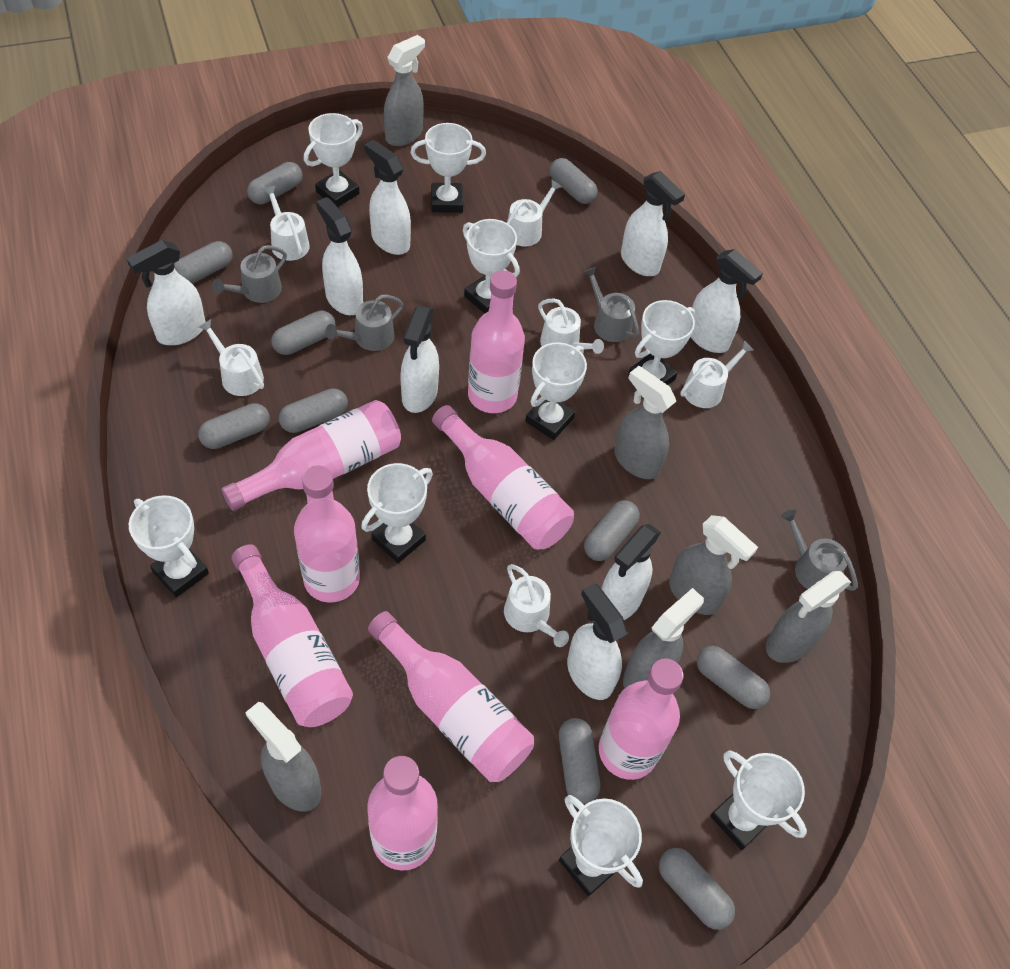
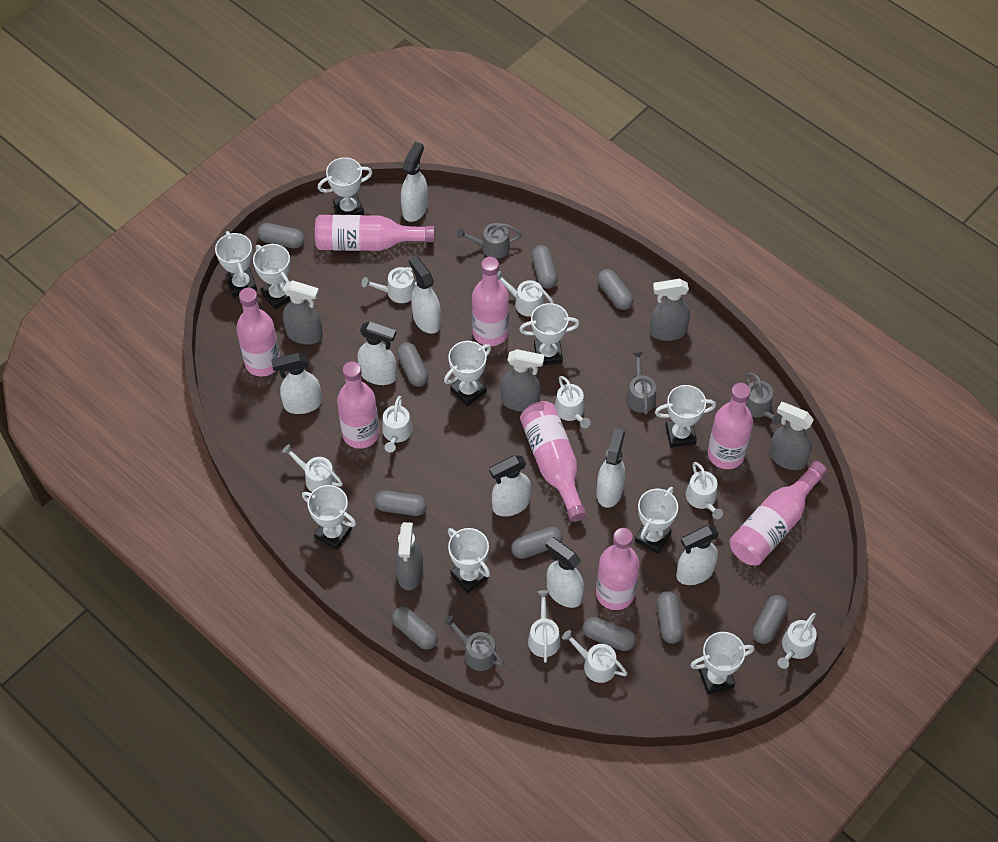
grey spray bottle: [245,702,321,812] [384,35,425,146] [614,366,676,479] [623,588,704,689] [669,515,758,615] [766,571,851,663] = 6 -> [283,280,323,345] [395,522,423,590] [501,349,544,412] [650,279,690,341] [769,402,814,470] = 5
white trophy: [129,495,209,597] [304,113,363,207] [361,463,433,563] [410,123,486,213] [463,219,520,313] [526,342,587,440] [559,795,643,896] [628,300,695,385] [710,750,807,850] = 9 -> [215,231,257,298] [253,244,290,309] [302,485,356,550] [318,157,373,215] [444,341,491,407] [448,528,490,593] [519,303,580,365] [635,487,678,554] [655,385,716,448] [690,632,755,694] = 10
white watering can: [199,319,264,396] [263,186,310,261] [504,564,569,647] [507,179,562,246] [538,298,604,354] [680,341,754,408] = 6 -> [282,444,343,492] [361,267,417,303] [382,396,413,453] [498,271,554,317] [528,590,560,663] [555,376,591,428] [562,630,627,683] [686,462,723,519] [778,613,817,669] = 9

